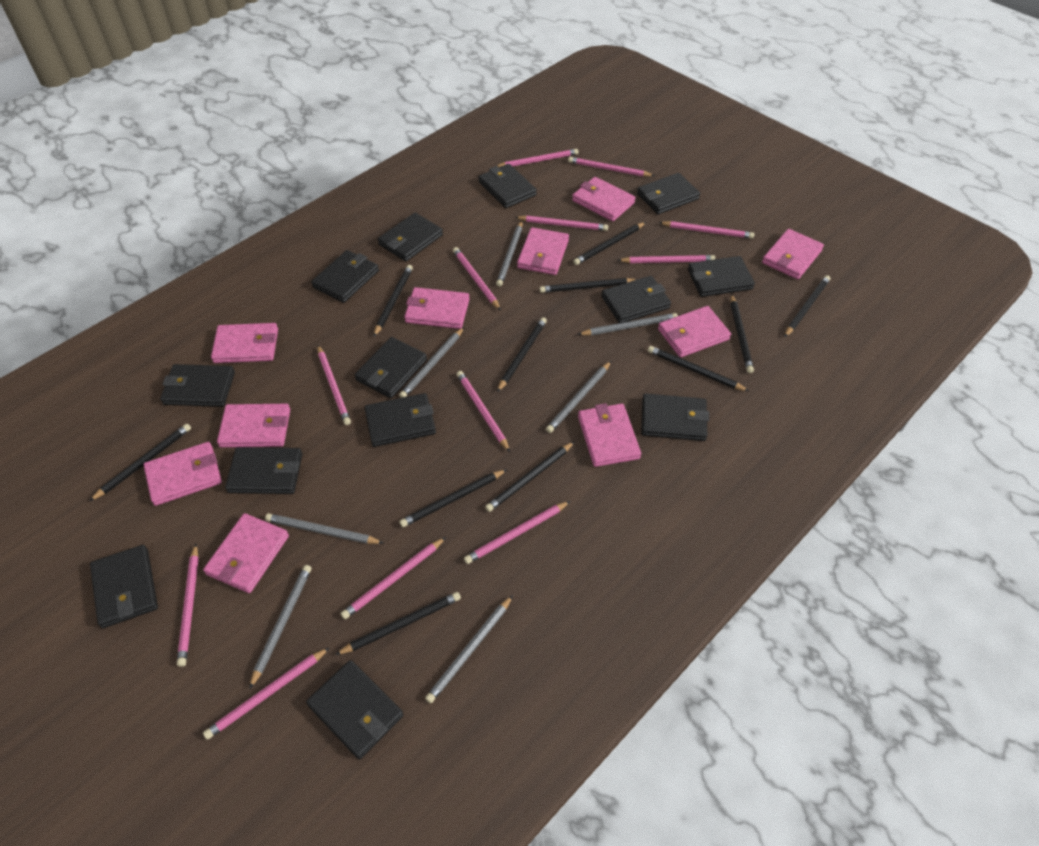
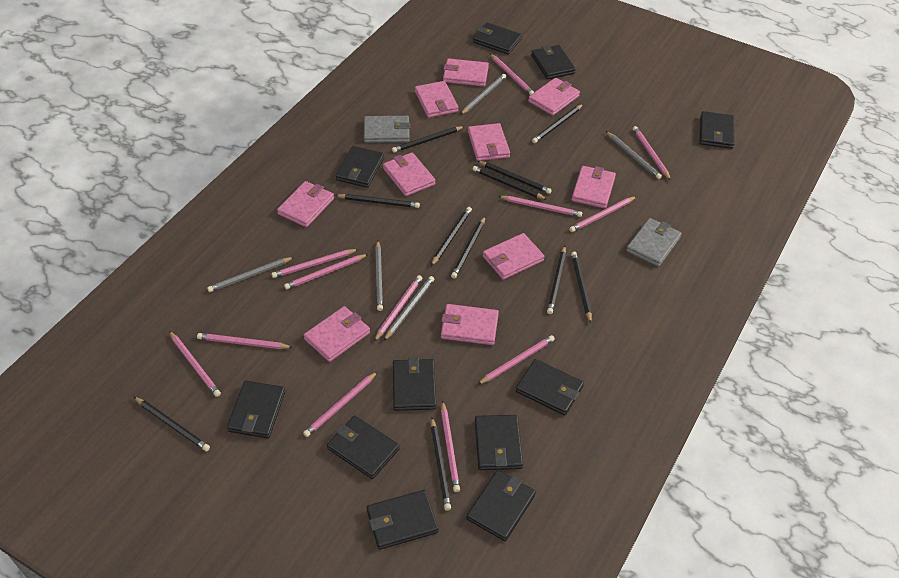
black wallet: [90,545,158,628] [160,364,235,407] [225,447,302,494] [306,660,404,760] [311,250,379,303] [355,337,427,398] [365,393,436,447] [378,213,443,262] [478,164,537,208] [601,276,671,323] [637,173,700,214] [641,393,709,441] [688,256,755,297] = 13 -> [227,381,285,439] [327,416,400,479] [336,146,384,188] [367,490,439,550] [393,357,436,411] [467,470,536,541] [473,22,522,55] [475,415,523,470] [516,359,584,416] [531,45,576,79] [699,111,735,149] = 11
grey pencil: [249,565,312,689] [265,513,383,544] [399,327,464,398] [425,595,513,703] [496,221,522,287] [546,361,611,433] [578,313,678,335] = 7 -> [207,257,294,292] [375,241,383,311] [384,276,434,341] [460,74,506,115] [606,131,662,179] = 5
grey wallet: none = 0 -> [364,116,411,143] [626,218,682,267] = 2

